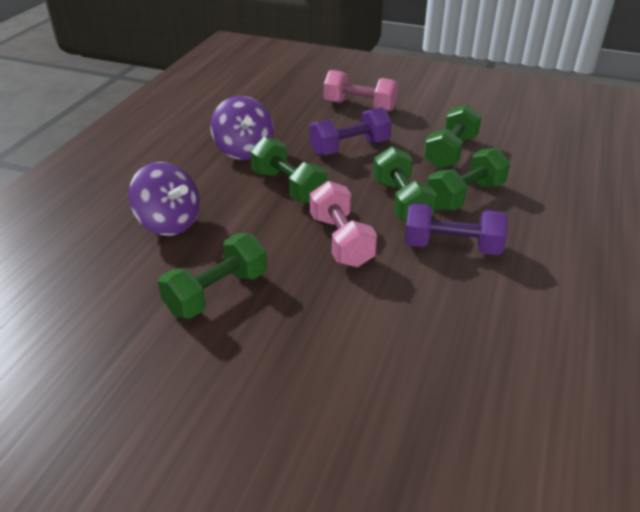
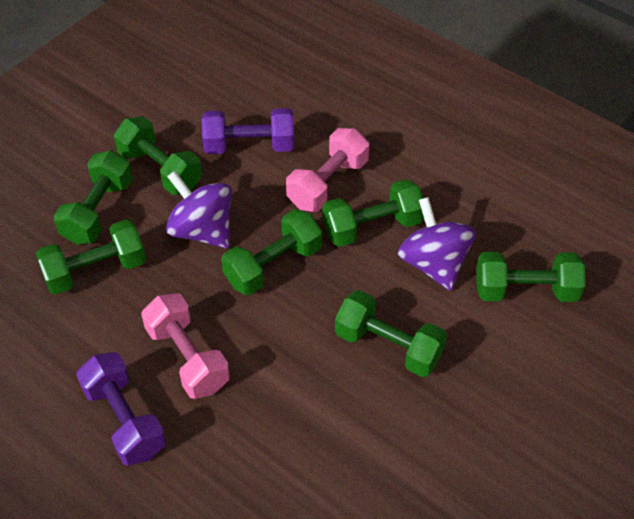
green dumbbell: [158,233,267,319] [250,137,327,203] [373,146,437,222] [424,104,482,169] [427,148,510,210] = 5 -> [36,219,146,295] [53,150,133,245] [114,116,202,195] [221,209,322,295] [322,179,424,247] [335,290,447,377] [476,252,586,302] = 7

